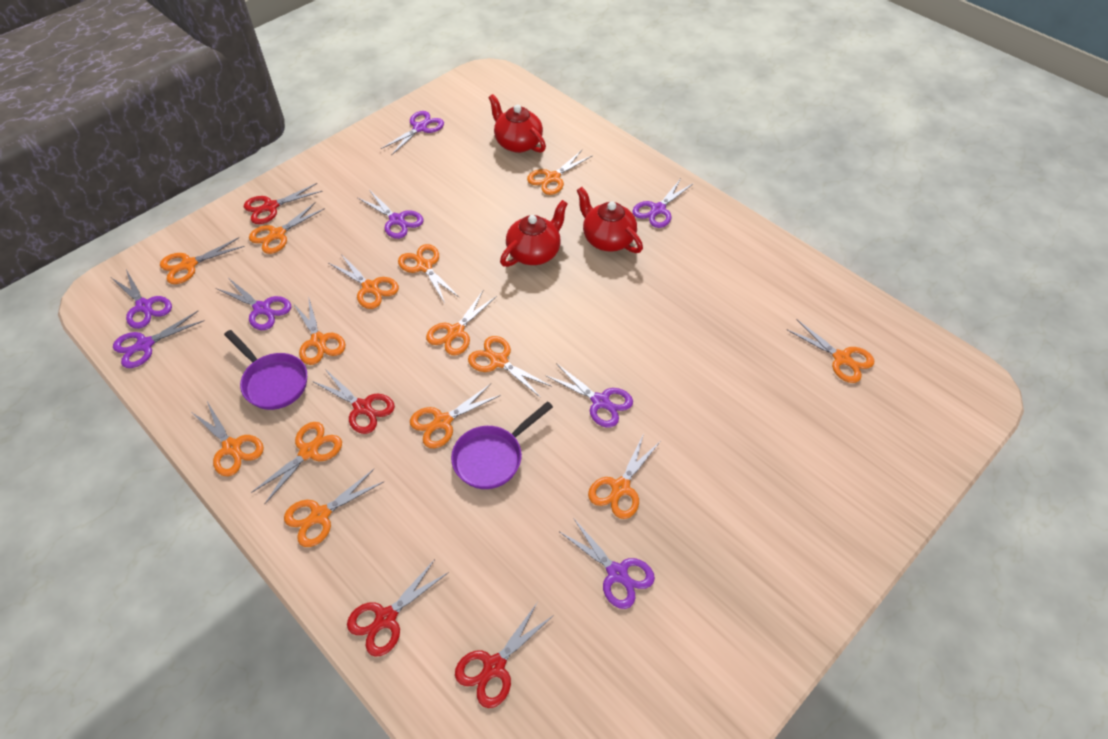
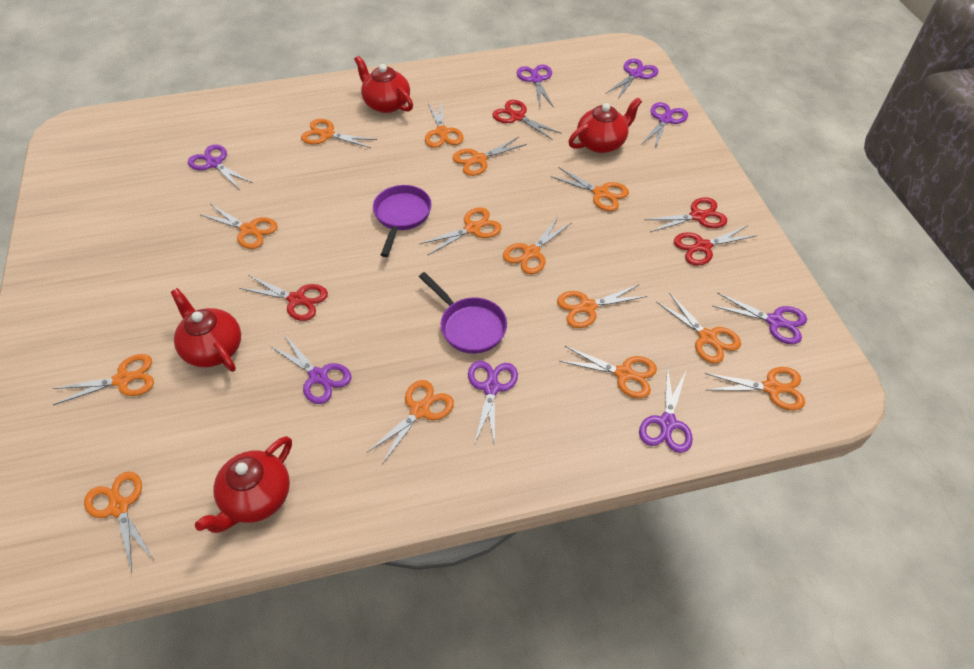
red teapot: [488,94,546,153] [500,200,568,267] [577,187,643,253] = 3 -> [171,288,241,372] [195,436,292,533] [354,56,413,113] [568,97,642,153] = 4

